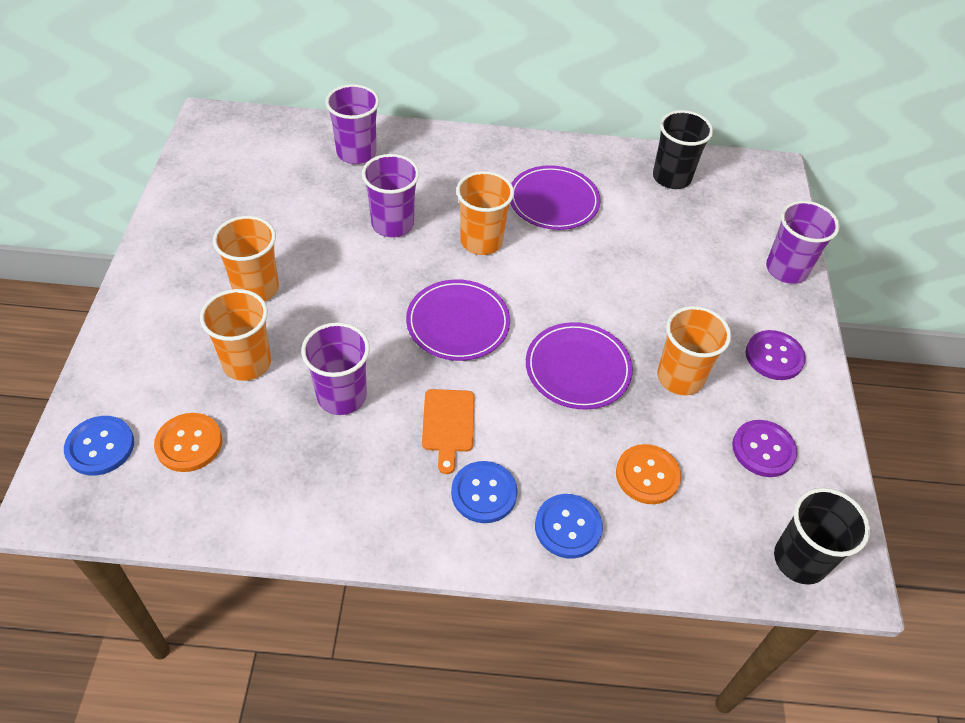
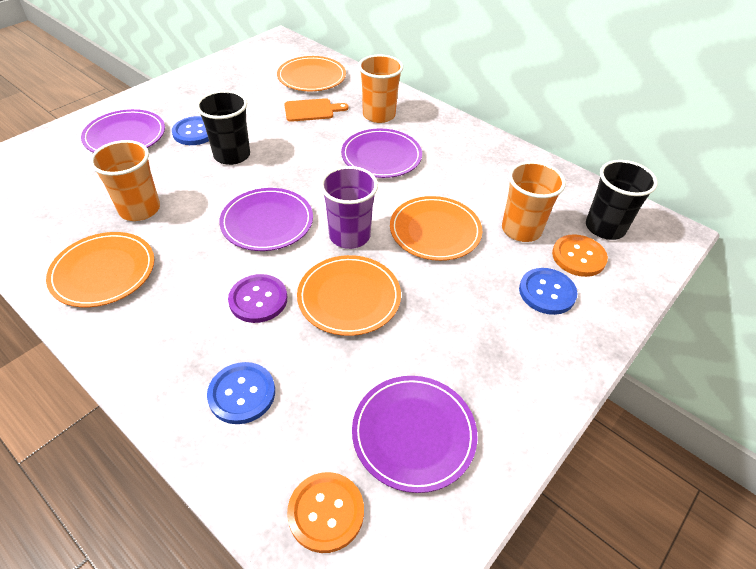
orange cup: [200,289,271,381] [213,216,279,301] [456,171,514,255] [657,306,731,395] = 4 -> [90,140,160,221] [358,55,403,123] [502,161,566,242] = 3
orange plate: none = 0 -> [46,232,154,307] [277,56,346,91] [297,255,401,336] [390,196,482,261] = 4
purple button: [732,420,797,477] [746,330,806,380] = 2 -> [228,274,287,323] = 1
purple cup: [301,322,370,415] [325,84,379,164] [362,154,419,237] [766,201,839,284] = 4 -> [320,166,378,249] = 1
purple plate: [406,279,510,361] [510,165,601,230] [526,322,633,410] = 3 -> [81,109,165,153] [219,188,313,251] [341,129,422,178] [352,376,478,493] = 4

